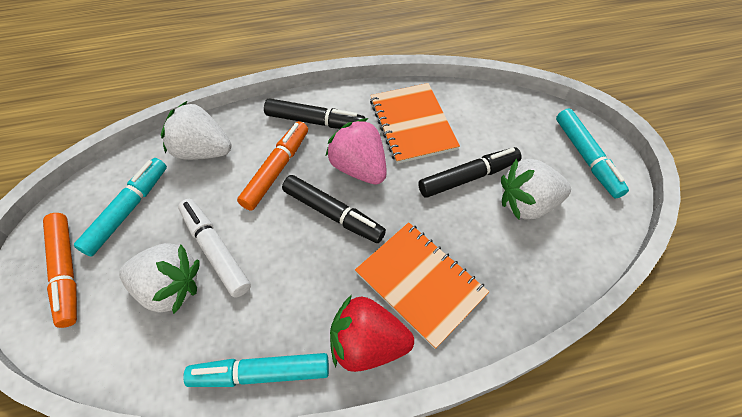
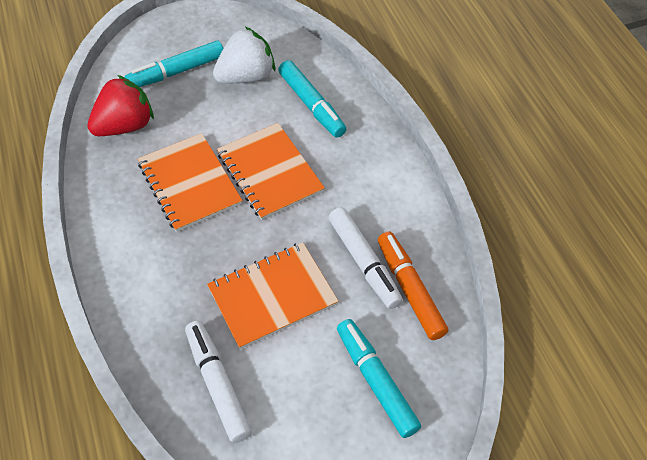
black marker: [264,98,366,129] [282,175,386,243] [418,147,522,198] = 3 -> none = 0
orange marker: [43,213,77,328] [237,121,308,211] = 2 -> [378,232,448,340] = 1
orange notebook: [355,222,489,349] [370,83,460,164] = 2 -> [138,133,243,232] [207,242,339,349] [217,123,325,220] = 3
pink strawberry: [326,118,387,185] = 1 -> none = 0
white marker: [178,199,251,298] = 1 -> [185,321,252,443] [328,207,403,309] = 2
white strawberry: [119,243,200,314] [161,101,231,160] [501,158,571,220] = 3 -> [213,27,275,84] = 1

